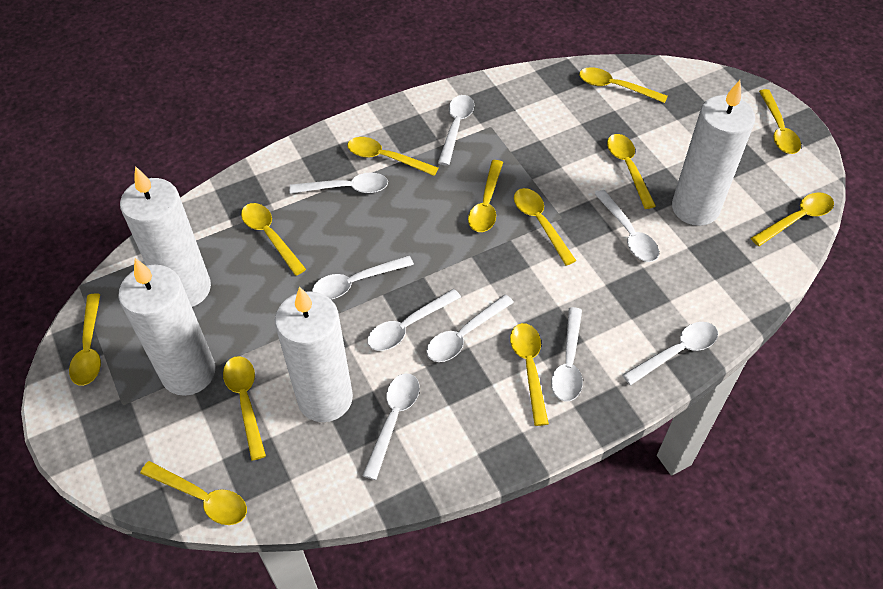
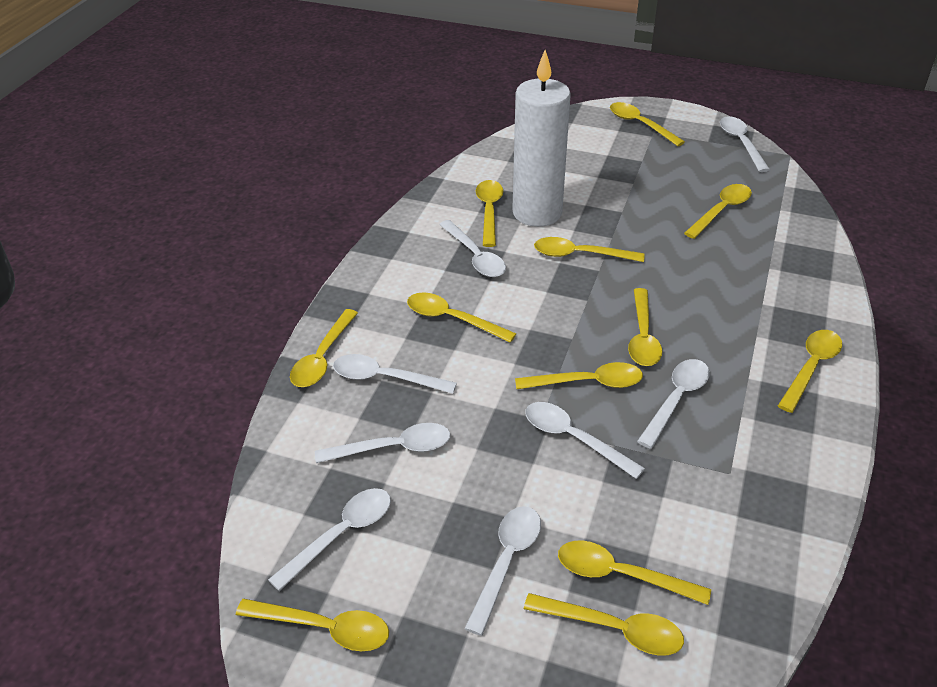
white candle: [118,258,215,396] [120,166,211,307] [275,286,353,422] [672,80,755,226] = 4 -> [512,50,571,227] = 1
white spoon: [289,172,388,194] [312,255,414,299] [362,373,420,480] [367,289,461,351] [426,294,514,362] [438,95,474,166] [551,307,583,401] [595,190,659,262] [622,322,718,385] = 9 -> [268,488,391,591] [315,423,450,463] [333,354,457,394] [439,220,506,277] [464,506,541,636] [525,402,645,479] [637,359,710,449] [720,116,770,172] = 8

